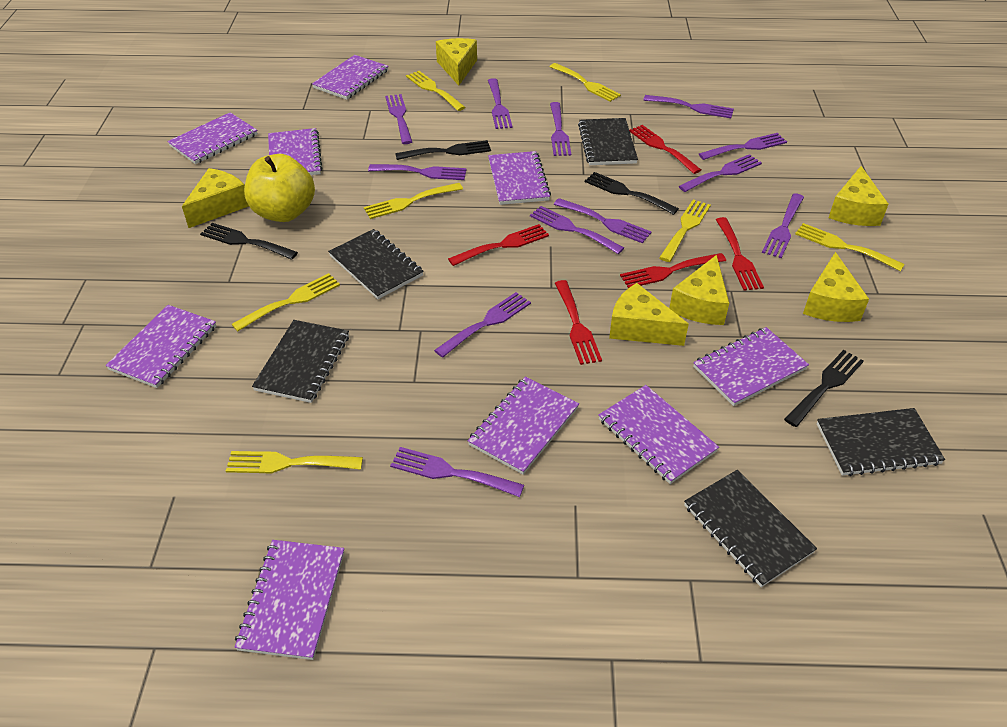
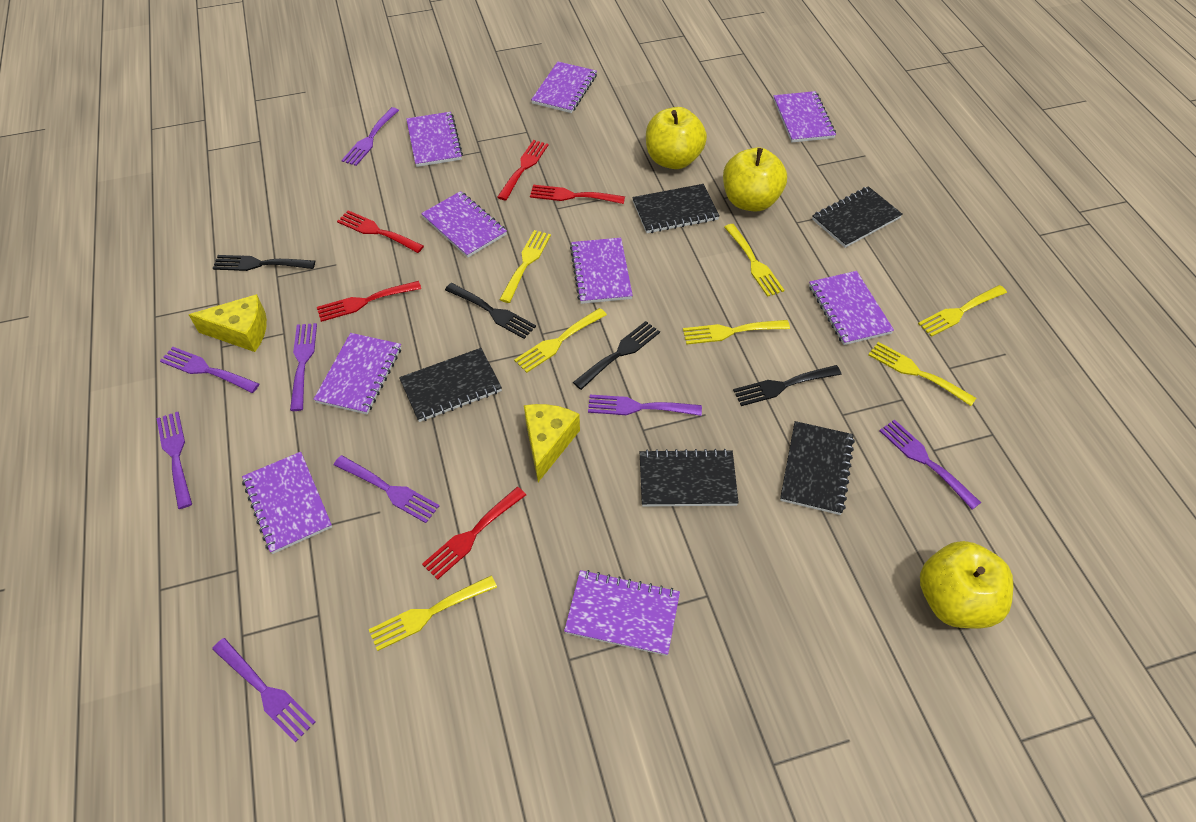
purple fork: [368,164,467,180] [385,94,412,144] [390,447,524,497] [434,292,531,358] [488,78,512,129] [530,206,624,254] [550,102,571,156] [554,198,652,244] [643,95,734,118] [679,154,762,192] [699,133,787,160] [762,193,804,258] = 12 -> [156,412,192,509] [160,347,259,393] [212,638,316,743] [290,323,317,411] [334,455,439,523] [342,107,399,166] [588,395,702,416] [879,420,981,510] = 8
yellow apple: [244,154,315,222] = 1 -> [646,107,707,169] [723,147,787,212] [920,541,1013,628] = 3
yellow cheese: [182,168,249,228] [436,38,477,85] [609,283,689,346] [669,255,729,325] [803,252,869,322] [829,166,888,226] = 6 -> [189,294,267,352] [524,404,580,482] = 2

